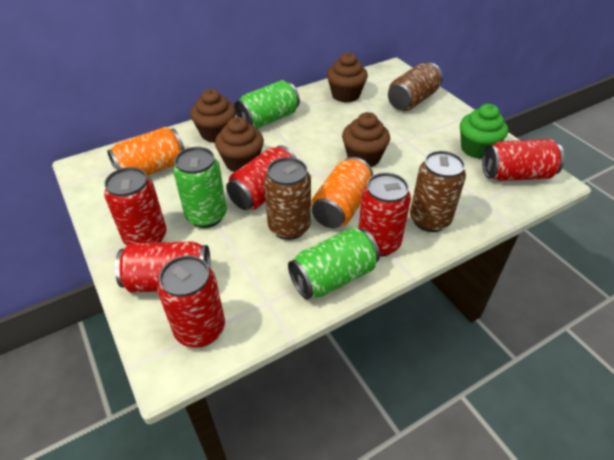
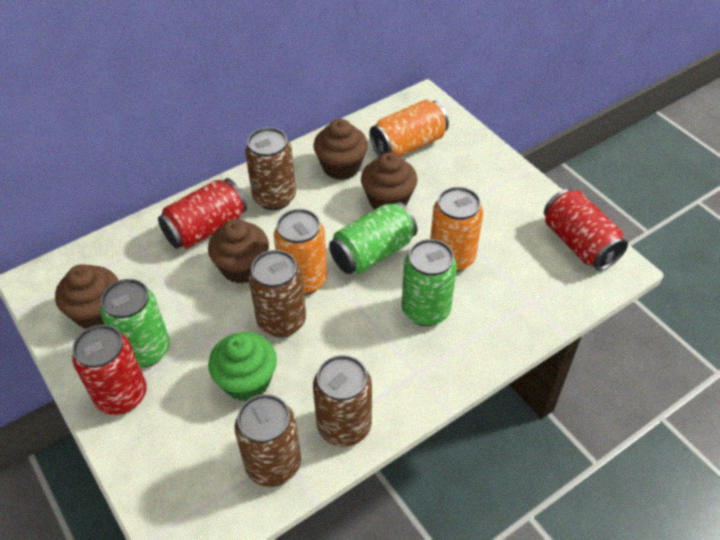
brown can: [264,157,311,240] [388,62,443,111] [410,151,466,232] = 3 -> [234,394,301,487] [245,127,296,210] [249,250,306,337] [313,355,372,446] = 4
orange can: [107,127,185,175] [311,157,373,228] = 2 -> [274,209,327,295] [369,99,449,157] [430,187,483,272] = 3
red can: [104,167,167,245] [115,241,211,293] [158,255,225,348] [226,145,297,210] [358,172,411,257] [482,139,565,181] = 6 -> [72,325,147,415] [158,178,247,249] [544,189,628,271] = 3

